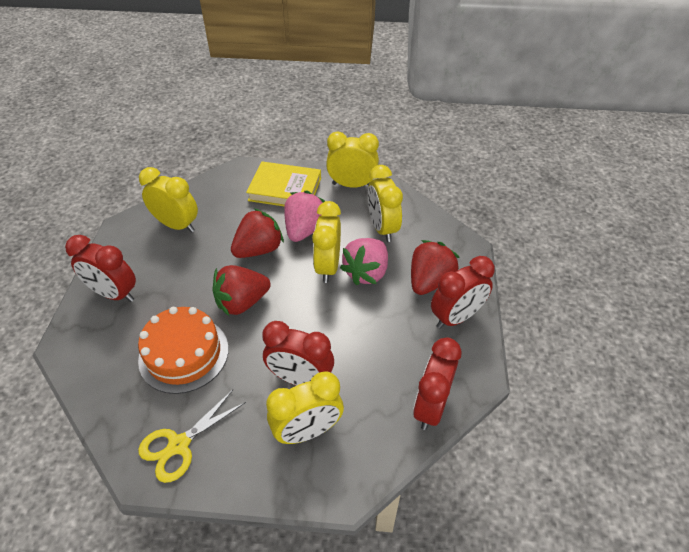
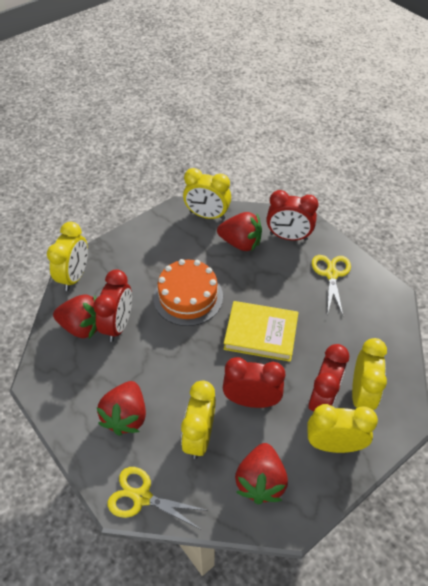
pink strawberry: [284,191,325,242] [340,238,388,285] = 2 -> none = 0
red strawberry: [212,265,270,317] [231,208,284,258] [411,240,459,295] = 3 -> [53,294,97,339] [96,381,146,436] [217,212,262,251] [235,443,288,504] = 4
yellow scissors: [138,390,246,483] = 1 -> [108,467,206,529] [312,255,351,315] = 2

